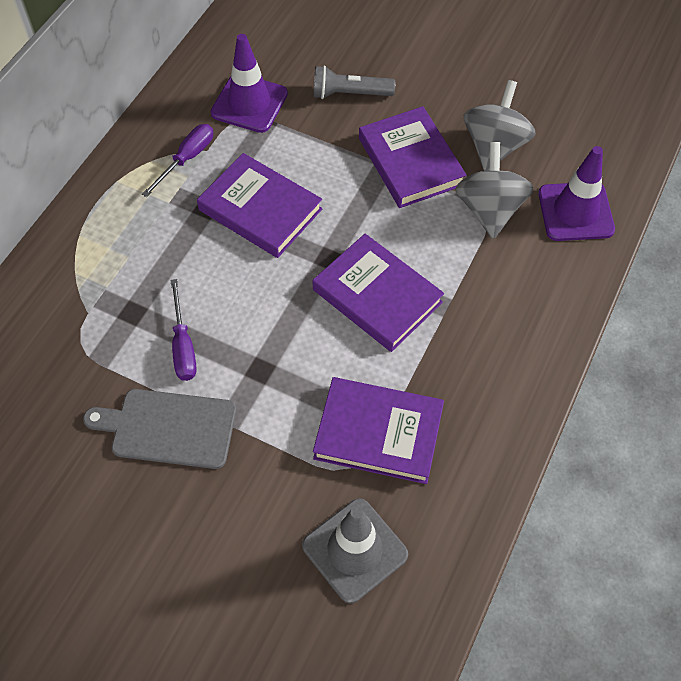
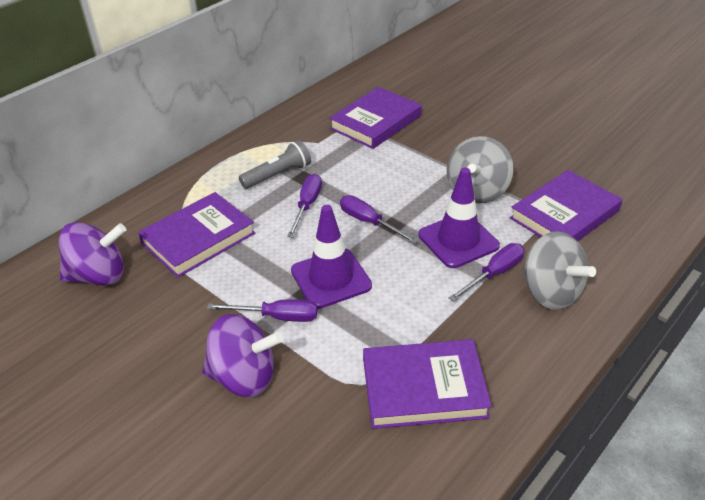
grey cutting board: [83,389,236,469] = 1 -> none = 0
grey traffic cone: [302,498,408,603] = 1 -> none = 0
purple screwdriver: [142,124,213,197] [170,279,197,381] = 2 -> [207,299,317,322] [287,174,322,238] [340,195,418,244] [449,243,524,302] = 4
purple spinning top: none = 0 -> [59,222,126,286] [202,314,283,397] = 2

